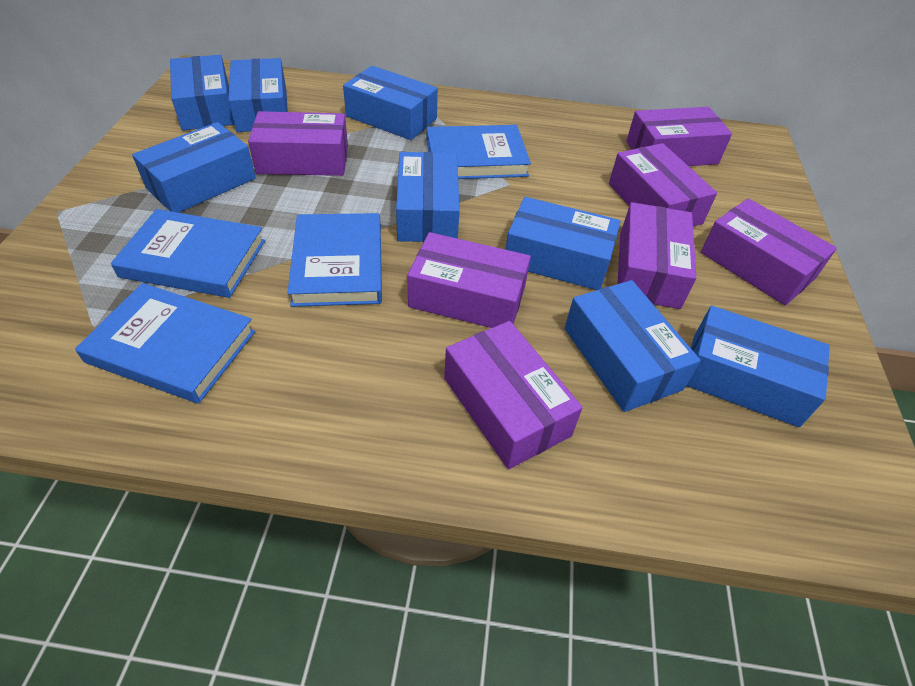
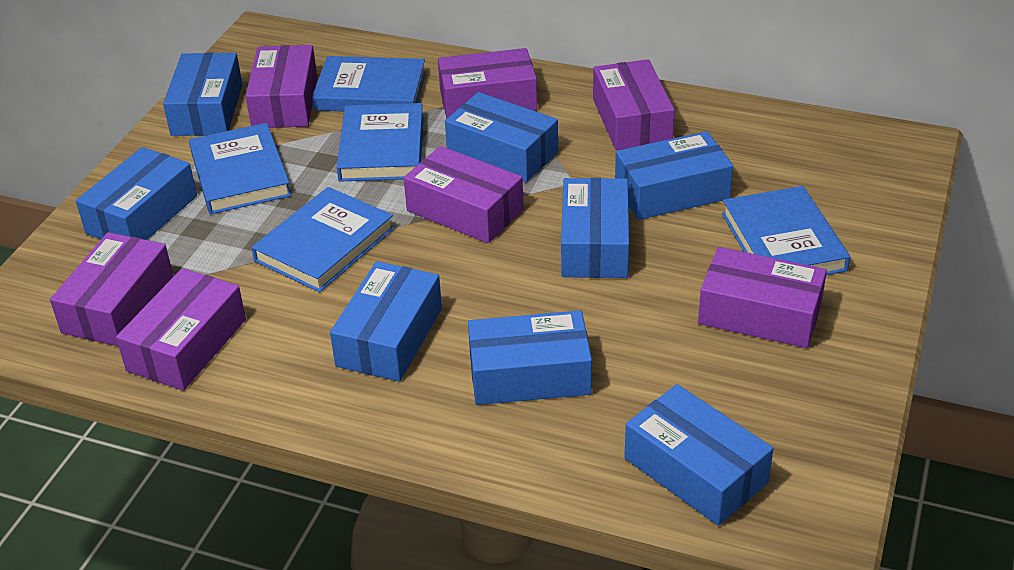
blue book: [75,283,255,404] [111,209,265,298] [288,213,382,307] [427,125,531,179] = 4 -> [189,123,291,214] [251,187,394,292] [312,56,426,111] [337,103,424,181] [722,186,850,275] = 5

